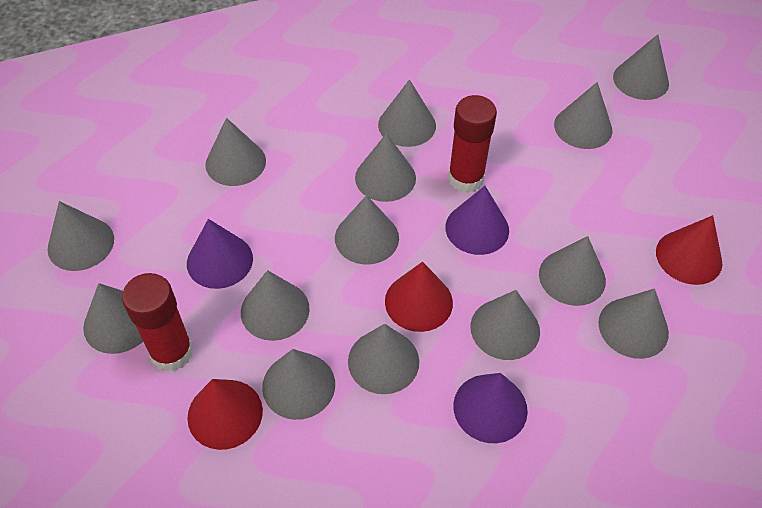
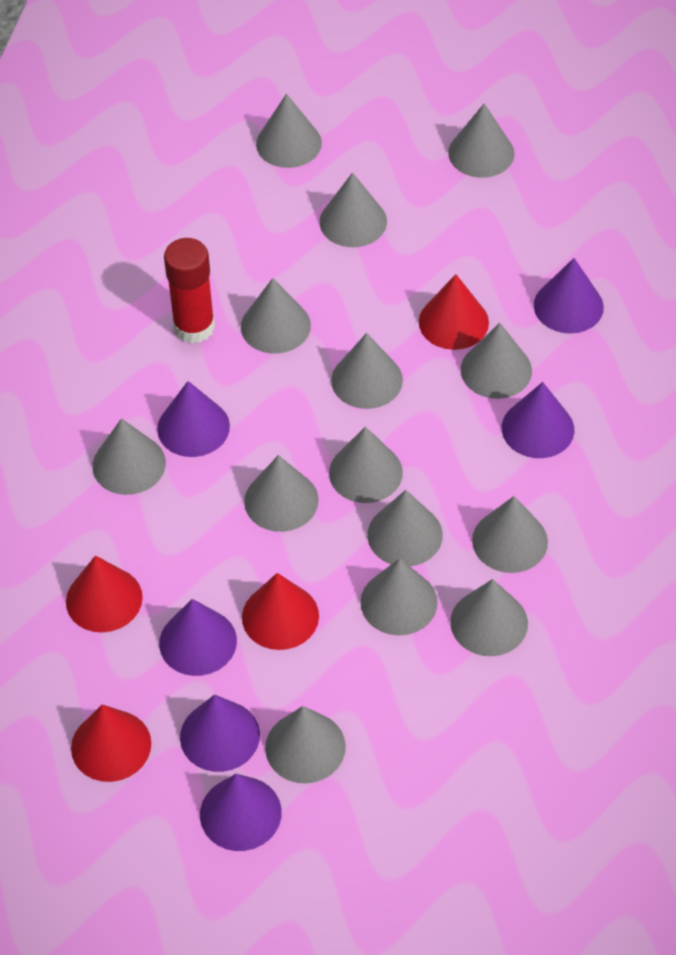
purple cone: [187,219,253,289] [445,186,509,255] [453,373,528,443] = 3 -> [157,381,230,457] [159,599,237,676] [180,694,260,772] [200,774,282,851] [502,382,574,458] [534,258,604,334] = 6
red cone: [187,379,263,450] [385,262,453,332] [656,215,722,285] = 3 -> [66,555,143,632] [71,705,151,782] [242,573,319,650] [419,274,489,350] = 4
red glue stick: [122,273,193,371] [448,95,497,193] = 2 -> [164,238,215,343] = 1

